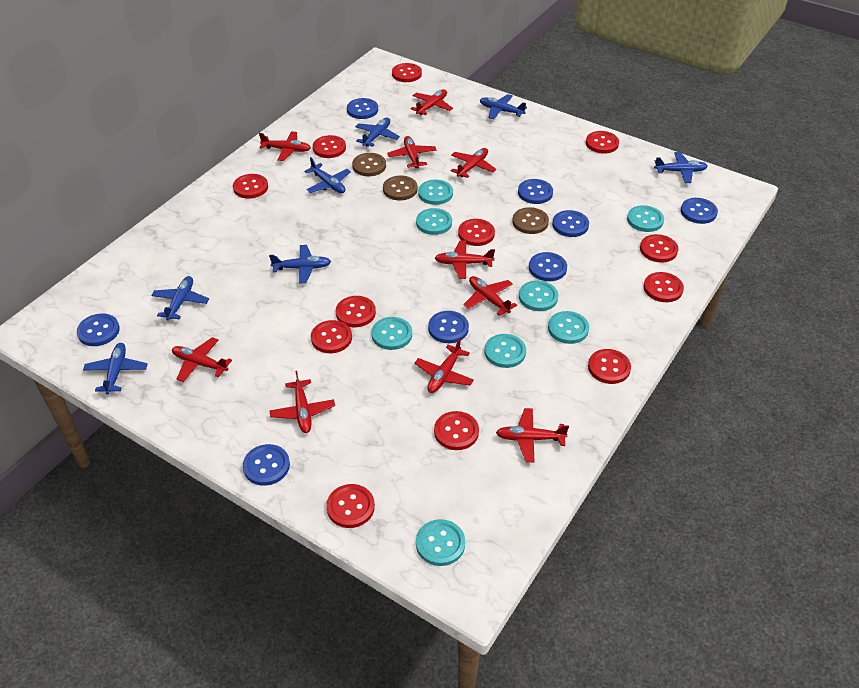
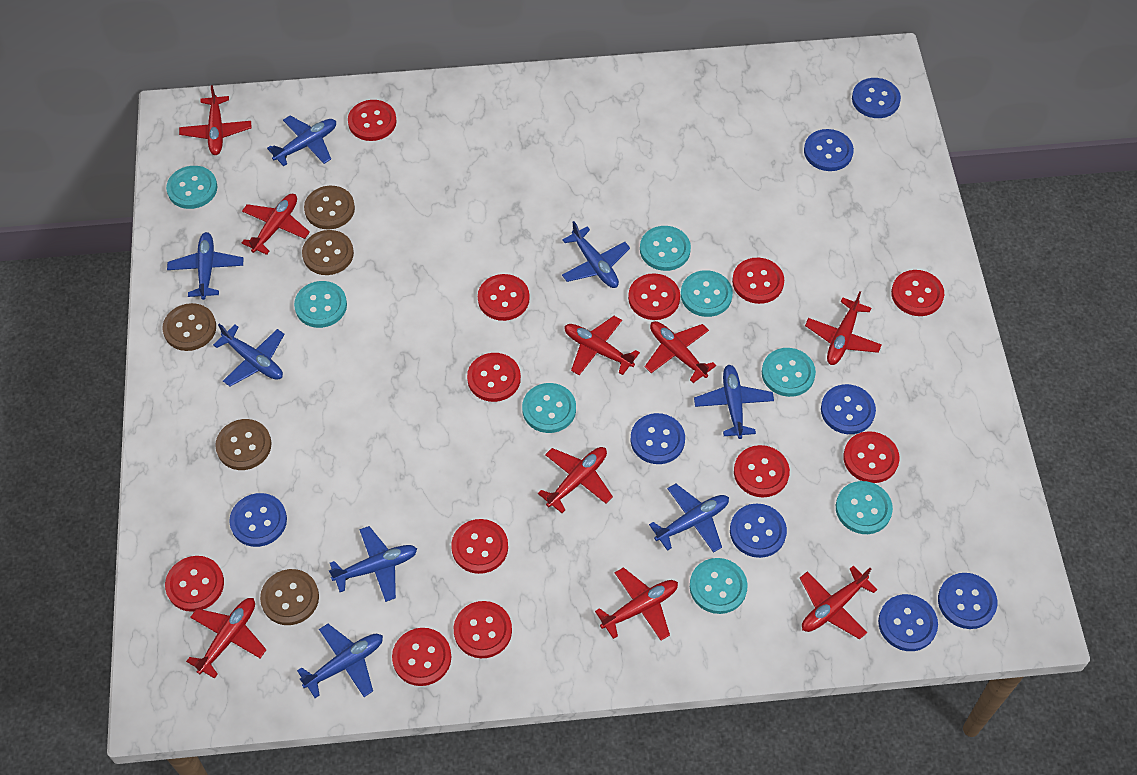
blue plane: [83,343,148,394] [151,276,209,321] [269,245,331,284] [304,157,351,193] [355,117,400,147] [480,94,527,119] [654,152,708,183] = 7 -> [167,232,243,300] [213,324,285,387] [267,116,336,166] [297,624,383,698] [329,526,417,602] [562,221,630,288] [649,484,729,553] [694,365,774,439] = 8
brown button: [352,153,386,176] [383,176,418,201] [512,207,549,234] = 3 -> [162,303,216,351] [215,419,271,470] [260,569,319,625] [302,230,354,275] [304,186,355,229] = 5
red plane: [172,337,232,382] [259,131,311,161] [269,371,335,433] [387,136,437,169] [411,89,453,115] [414,338,474,393] [435,241,495,279] [451,148,496,178] [463,276,517,316] [496,408,569,462] = 10 -> [179,85,251,155] [186,598,266,679] [242,194,310,255] [538,447,613,513] [564,316,640,375] [595,567,678,641] [645,321,716,383] [800,565,878,639] [805,291,882,365] = 9

